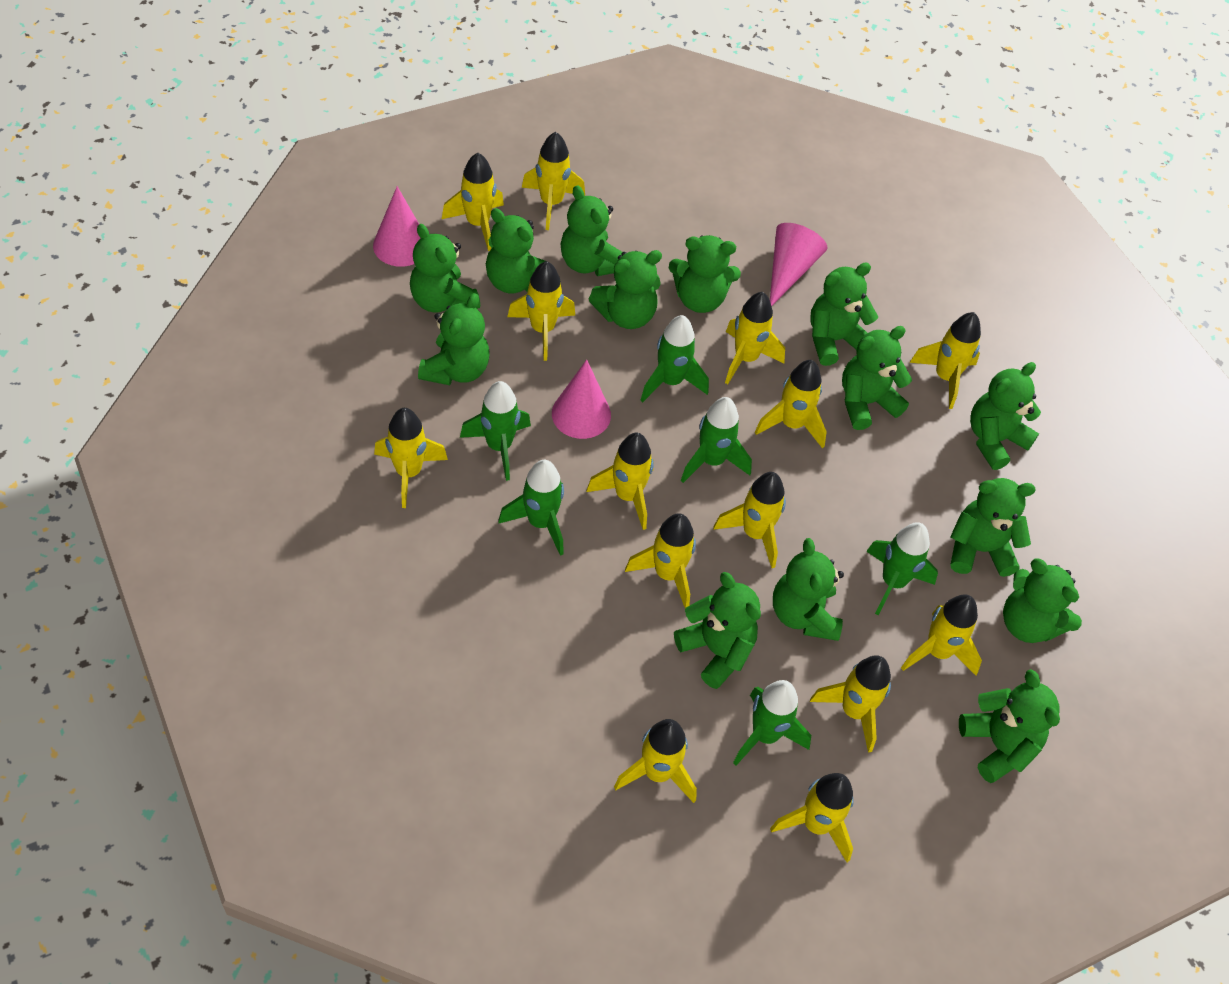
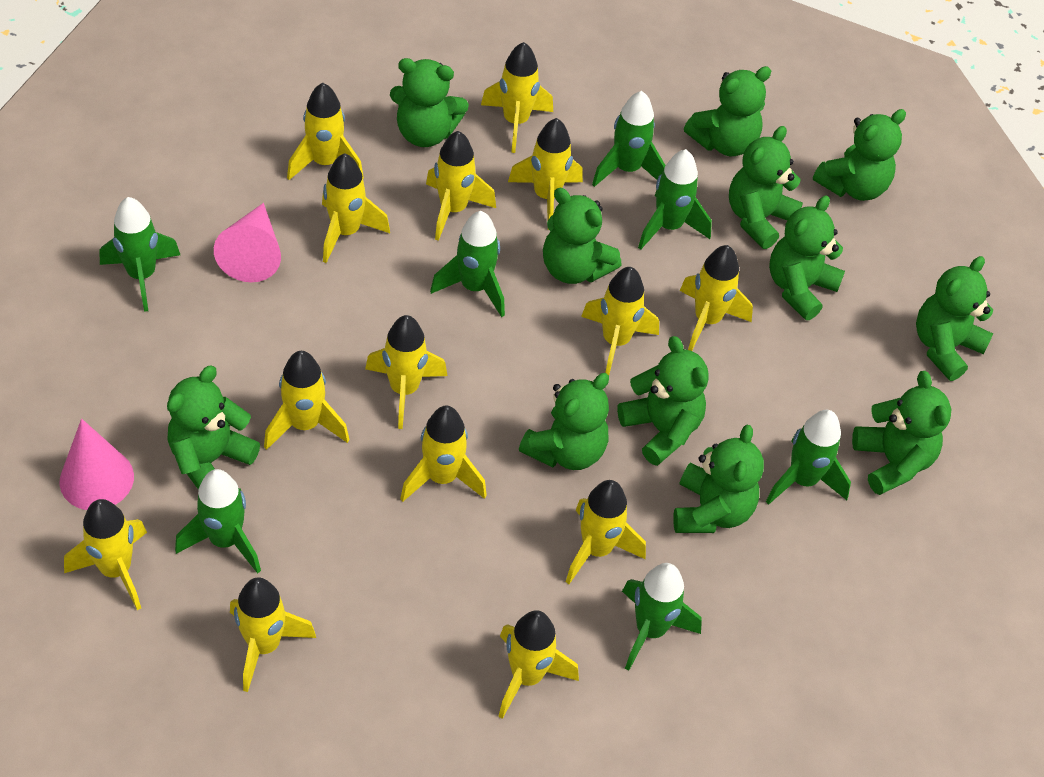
green rocket: [460,381,531,481] [498,460,564,556] [641,315,709,402] [681,397,752,483] [733,680,811,766] [866,522,938,616] = 6 -> [100,197,180,312] [175,469,261,574] [430,211,505,317] [592,91,666,187] [622,563,702,671] [638,149,712,250] [766,410,851,505] = 7
green teddy bear: [410,224,480,312] [418,293,490,385] [486,208,550,293] [561,185,623,276] [589,250,662,329] [669,235,741,313] [674,572,761,689] [773,538,844,641] [810,263,878,366] [842,326,912,430] [950,478,1036,577] [959,669,1060,783] [970,362,1041,470] [1003,558,1082,643] = 14 -> [167,366,260,490] [390,58,469,147] [519,373,609,470] [543,188,622,284] [617,336,709,466] [673,425,764,533] [684,66,771,156] [729,126,803,249] [769,195,845,320] [813,109,906,201] [852,371,951,495] [916,256,993,381] = 12
pink cone: [373,186,420,267] [552,359,611,439] [770,223,827,306] = 3 -> [59,419,134,510] [214,203,281,282] = 2

